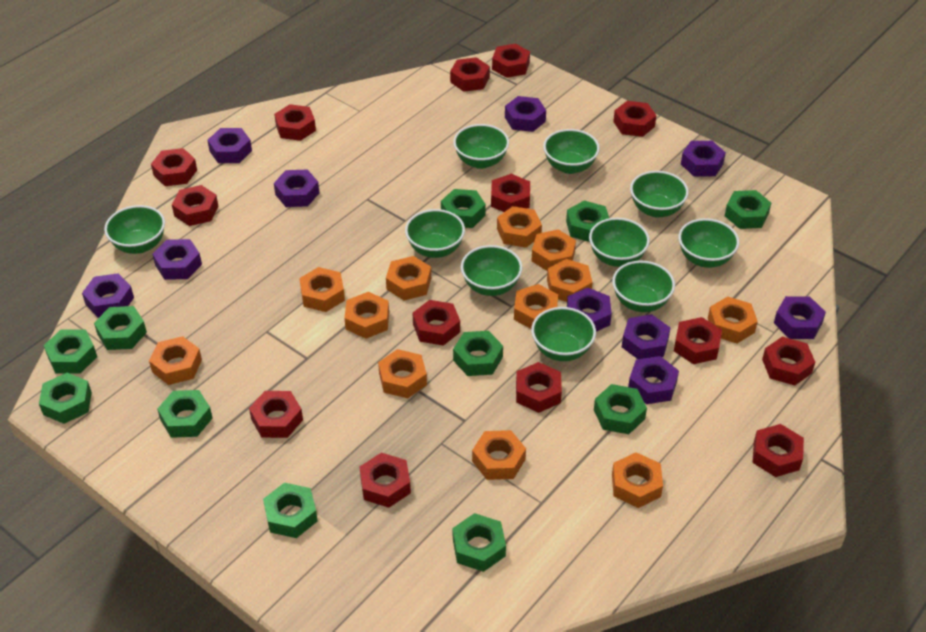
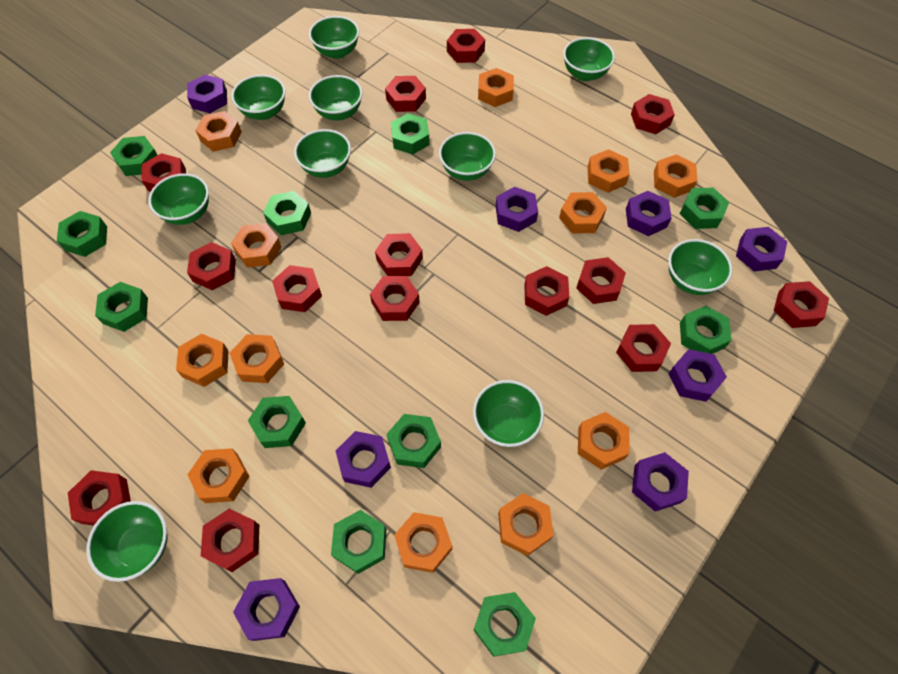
purple nut: [82,273,134,318] [152,239,202,280] [208,128,252,163] [274,169,319,207] [505,96,546,132] [567,288,612,332] [622,314,670,359] [628,356,679,404] [681,141,726,177] [774,296,826,339] = 10 -> [187,74,227,113] [233,578,300,641] [336,431,391,488] [496,187,538,232] [626,191,672,236] [632,452,689,511] [668,349,727,402] [736,227,787,271] = 8

